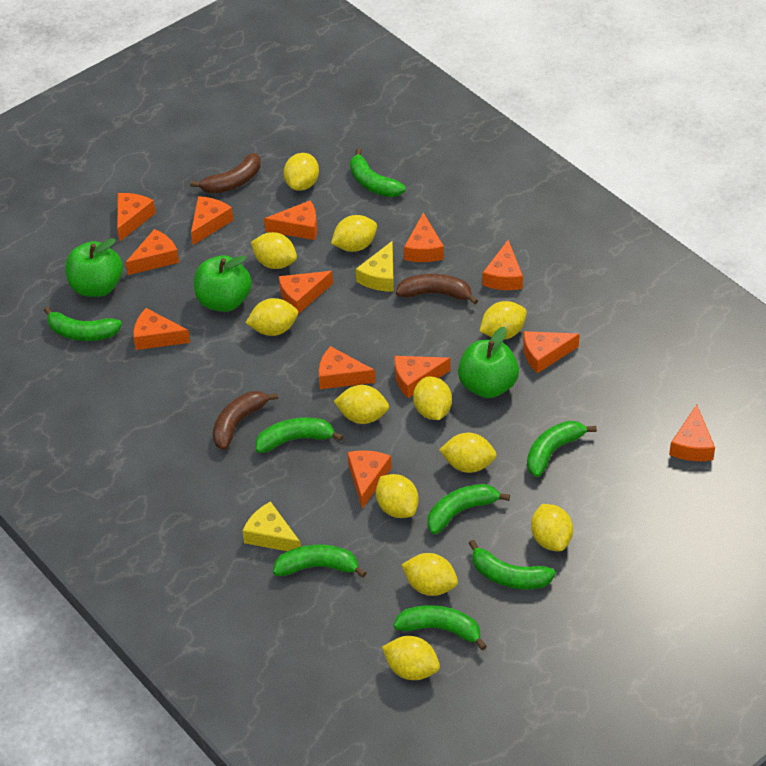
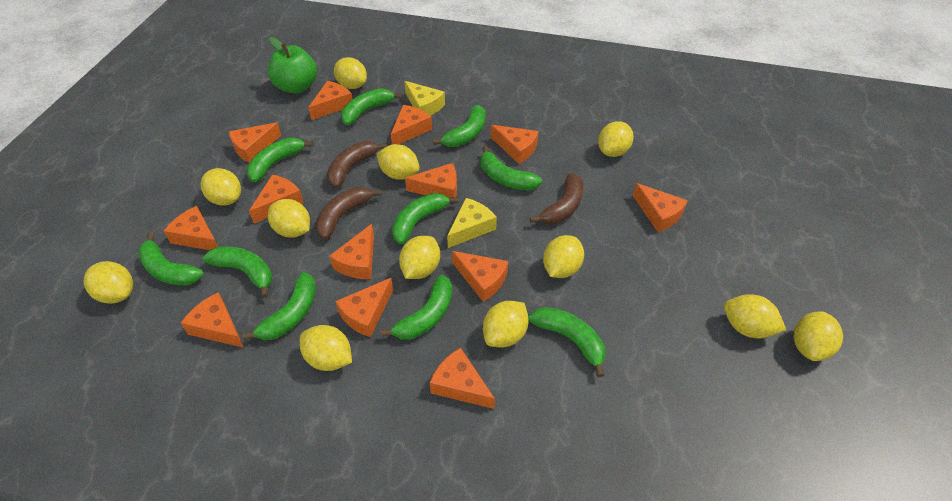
green apple: [65,238,123,297] [194,255,252,312] [458,327,519,398] = 3 -> [268,37,317,94] = 1
green banana: [44,306,122,341] [256,417,343,453] [273,545,366,578] [350,148,406,197] [393,605,487,650] [428,484,510,534] [469,540,556,589] [527,421,597,477] = 8 -> [138,233,204,286] [203,246,272,298] [242,272,316,341] [246,138,314,182] [341,88,402,125] [381,275,452,340] [392,193,458,244] [433,105,486,147] [481,146,542,191] [528,307,606,377] = 10

